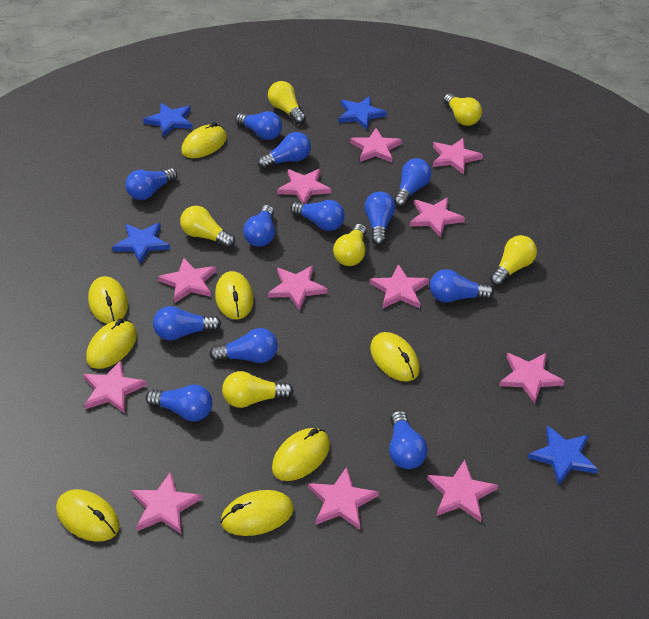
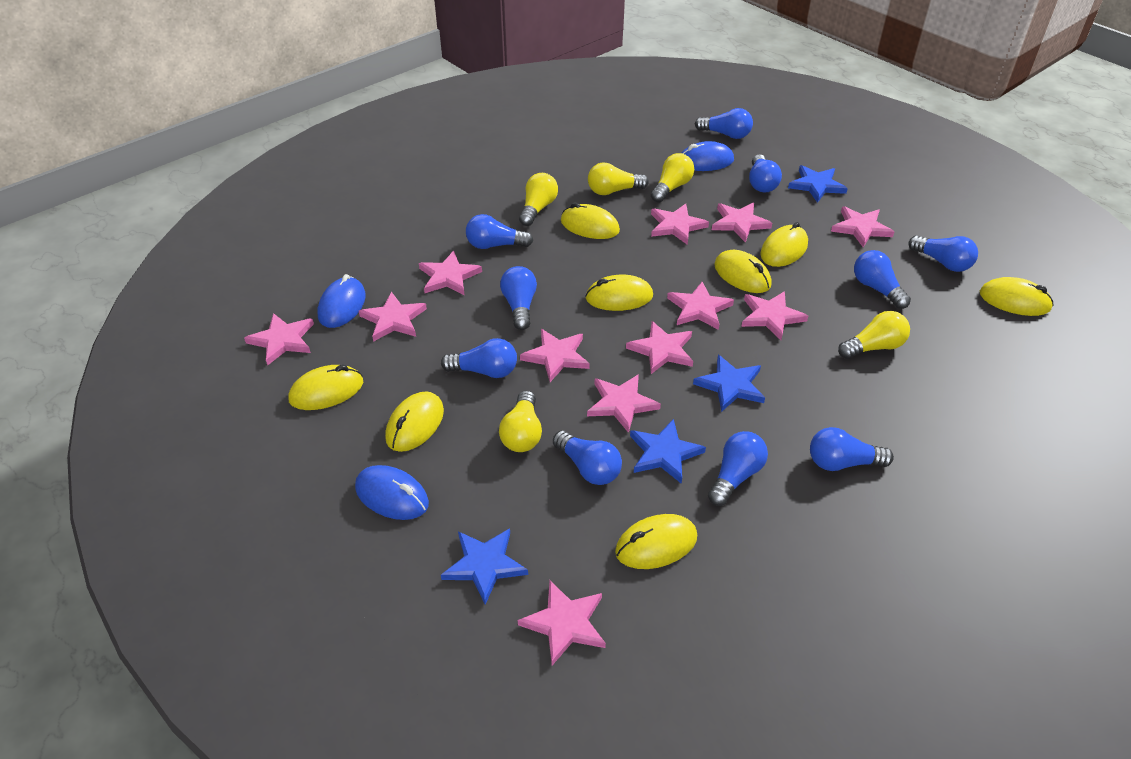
blue light bulb: [125,168,177,200] [146,384,213,422] [153,306,221,341] [209,328,278,363] [235,111,282,140] [243,205,275,247] [258,132,311,169] [290,200,345,231] [364,191,395,246] [389,411,428,469] [394,158,432,207] [430,269,494,303] = 12 -> [441,338,517,378] [466,214,533,249] [500,266,537,330] [553,431,622,485] [695,108,753,139] [708,431,768,506] [749,154,782,193] [810,427,894,471] [854,250,911,309] [908,235,978,272] = 10
blue mouse: none = 0 -> [318,274,366,328] [355,465,429,520] [682,141,734,171] = 3
yellow light bulb: [180,206,235,248] [222,371,294,408] [268,81,306,124] [333,224,367,266] [443,93,482,126] [490,235,537,286] = 6 -> [499,390,542,452] [519,173,558,226] [588,163,649,195] [651,153,694,203] [838,311,910,359] = 5

